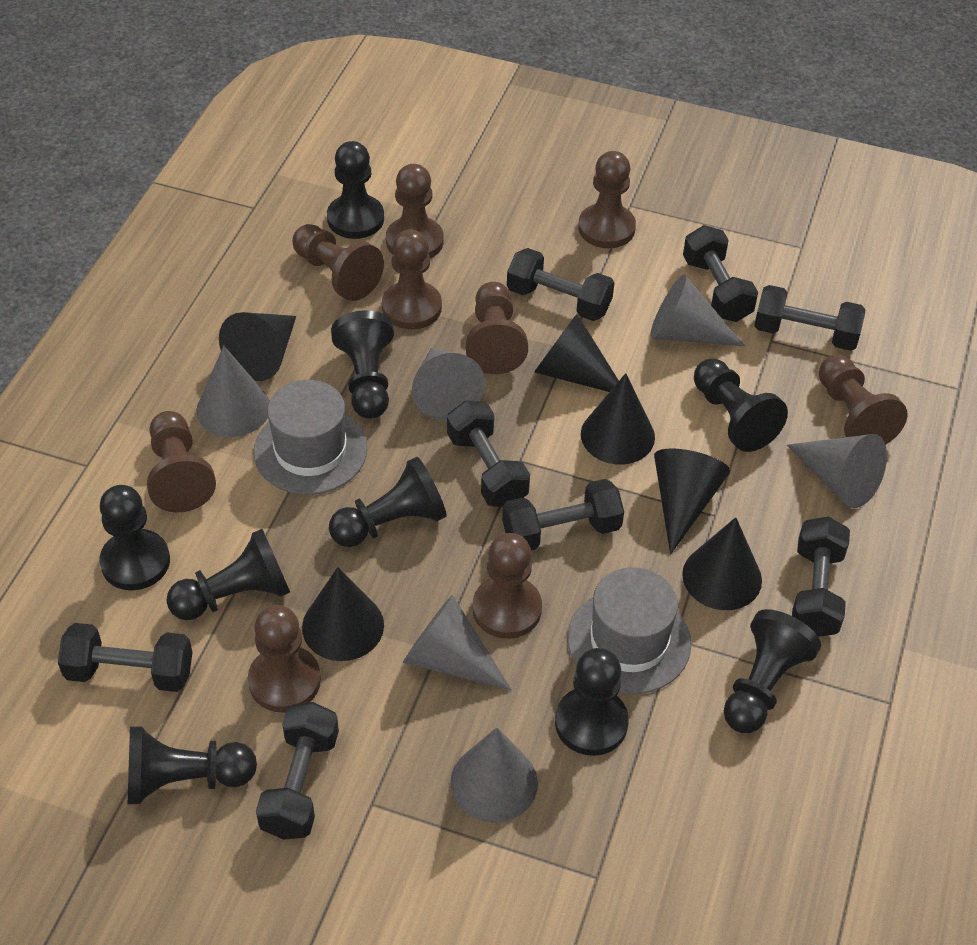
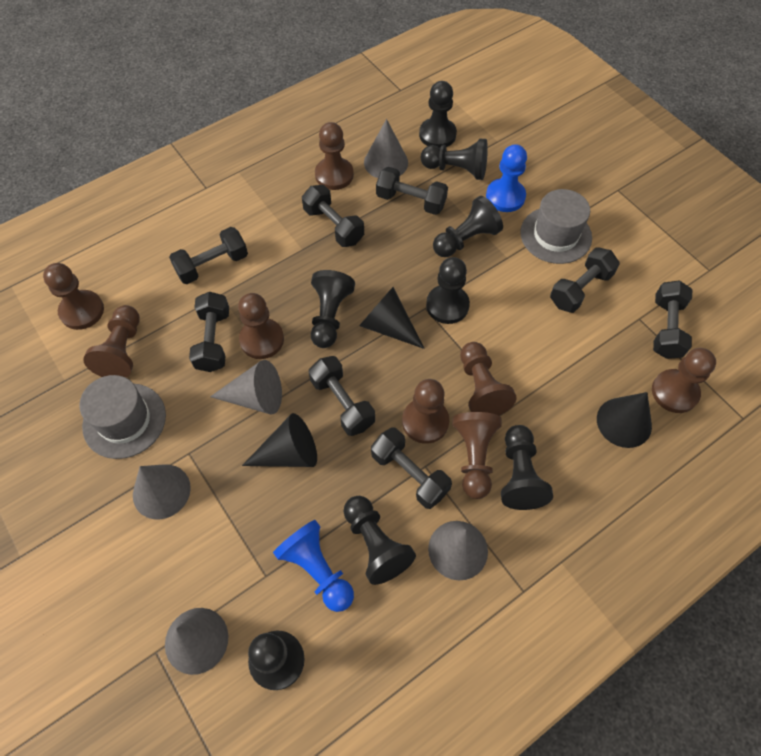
black cone: [219,312,296,381] [302,567,384,661] [534,314,619,392] [581,373,655,465] [654,448,730,554] [682,517,762,610] = 6 -> [242,413,317,467] [359,287,425,349] [597,392,652,448] = 3
black pawn: [100,485,170,590] [128,727,257,804] [166,529,290,620] [327,141,384,239] [329,457,447,547] [331,310,394,419] [555,648,629,756] [694,359,788,452] [724,609,821,733] = 9 -> [248,630,304,690] [311,270,355,348] [343,496,416,585] [419,81,457,148] [421,139,488,180] [426,257,470,324] [433,196,503,257] [501,425,553,510] = 8
blue pawn: none = 0 -> [273,520,354,612] [486,144,527,212] = 2
brown pawn: [147,411,216,513] [248,605,321,713] [293,224,384,301] [382,229,442,329] [386,164,444,259] [466,282,528,374] [472,533,542,639] [578,151,636,248] [819,355,908,445] = 9 -> [43,263,104,330] [83,305,140,378] [238,293,284,359] [315,122,354,190] [402,379,449,444] [453,412,502,499] [460,342,517,415] [652,348,716,413] = 8
grey cone: [196,346,270,437] [403,595,512,691] [412,348,485,420] [450,728,538,823] [650,274,745,346] [787,434,887,508] = 6 -> [133,464,191,519] [165,608,228,675] [210,360,282,414] [364,119,408,178] [428,521,488,580] = 5

